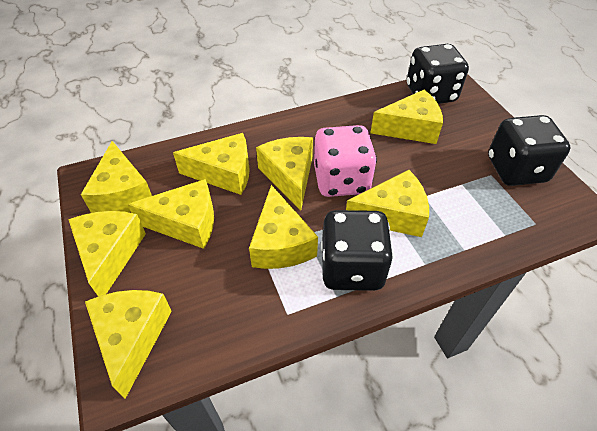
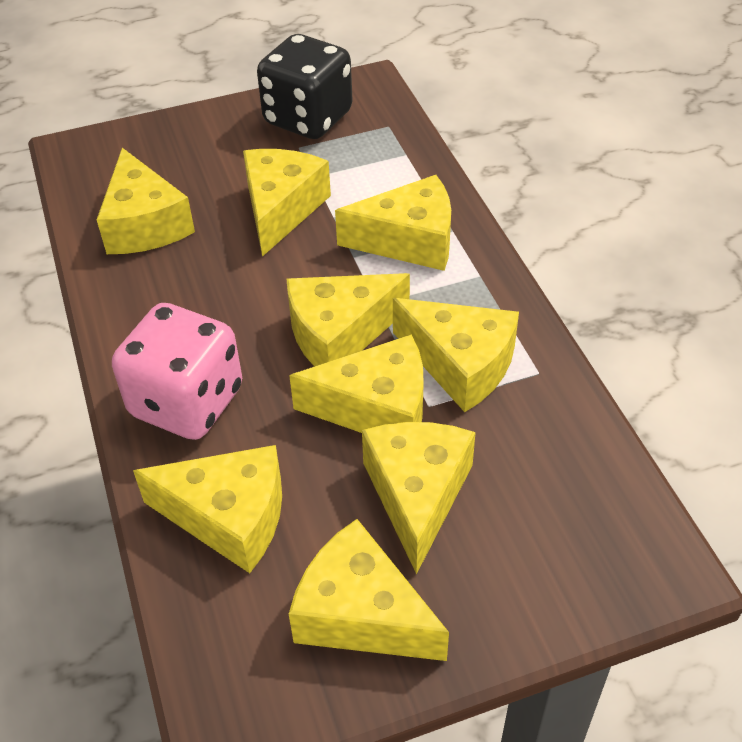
black dice: [321,210,394,291] [407,44,469,104] [488,115,571,186] = 3 -> [257,34,353,139] = 1

